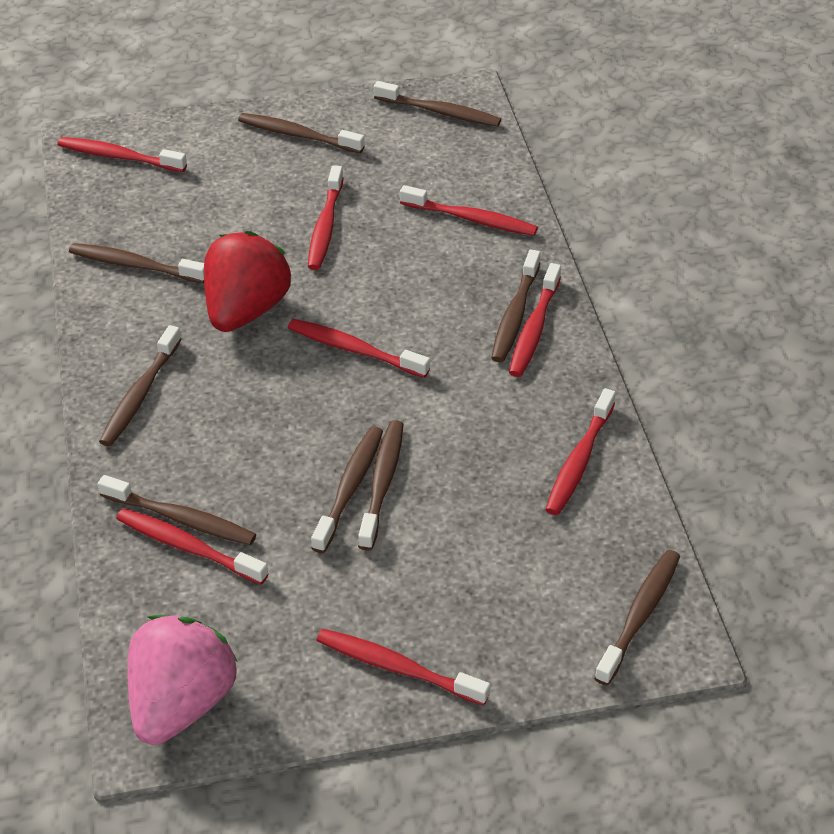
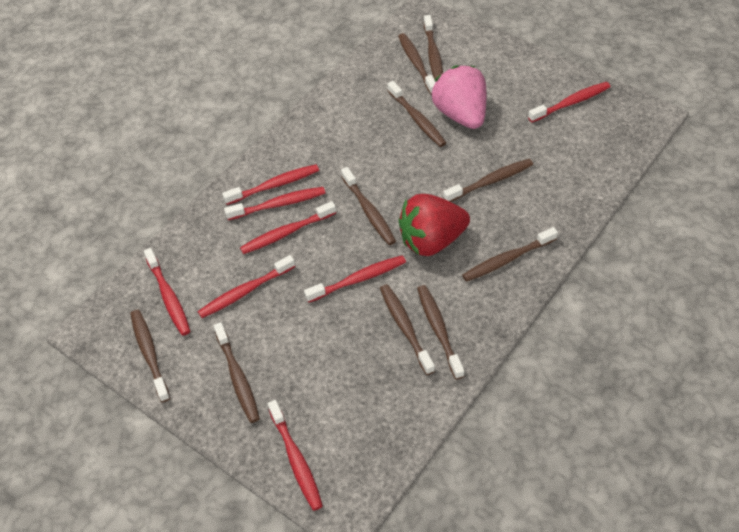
brown toothbrush: [69,243,204,283] [98,475,256,546] [99,325,182,446] [238,113,365,153] [311,426,383,553] [358,420,403,551] [374,81,501,127] [491,249,540,362] [594,550,680,686] = 9 -> [130,310,170,402] [214,322,260,423] [341,167,396,245] [380,284,435,375] [387,81,446,147] [398,33,435,94] [417,285,464,380] [424,15,443,79] [443,159,533,202] [462,227,558,282] = 10

